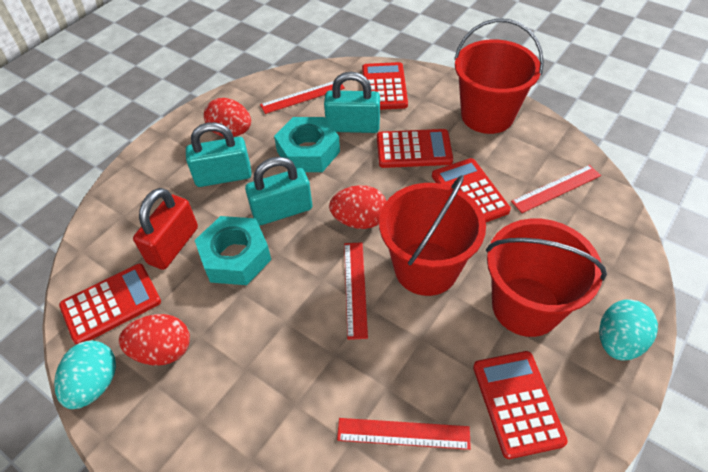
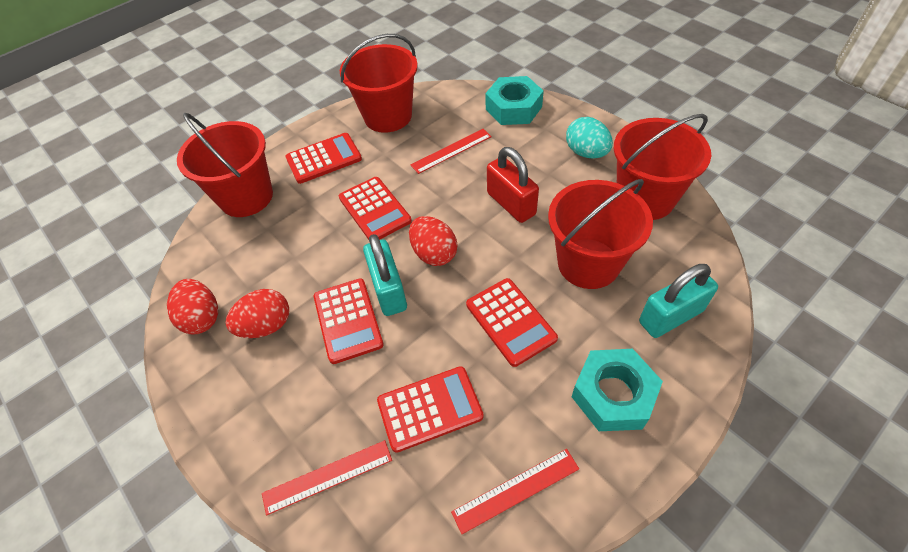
red bucket: [379,175,486,296] [454,18,544,134] [486,219,607,337] = 3 -> [177,113,273,217] [340,34,418,133] [548,179,653,289] [614,114,711,220] = 4
red ruler: [260,81,345,114] [337,418,471,450] [344,242,368,340] [511,165,601,213] = 4 -> [262,440,392,515] [411,129,492,174] [451,449,579,534] = 3
turquoise egg: [54,340,116,409] [599,299,658,360] = 2 -> [566,117,613,159] = 1
turquoise padlock: [186,122,252,187] [245,157,312,226] [324,72,380,133] = 3 -> [363,234,407,316] [639,264,718,338] = 2

